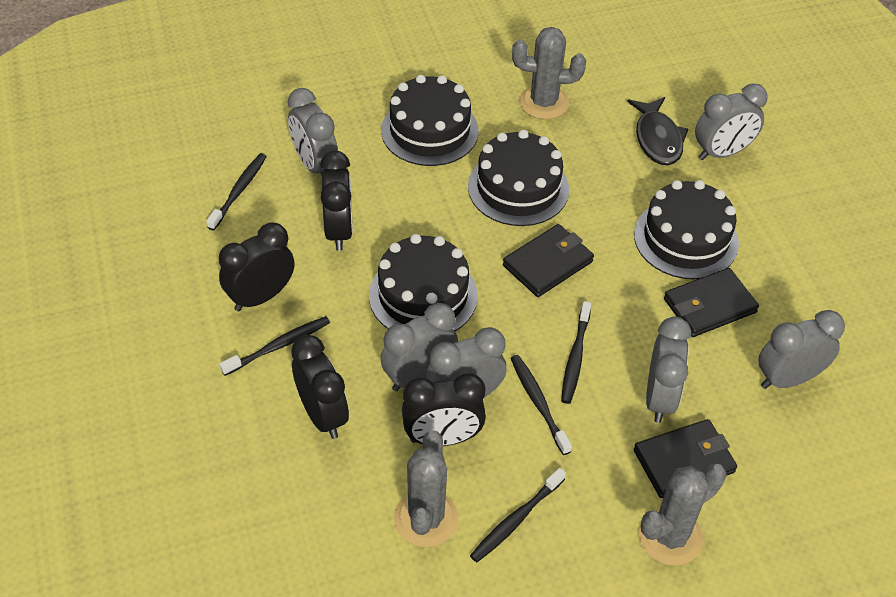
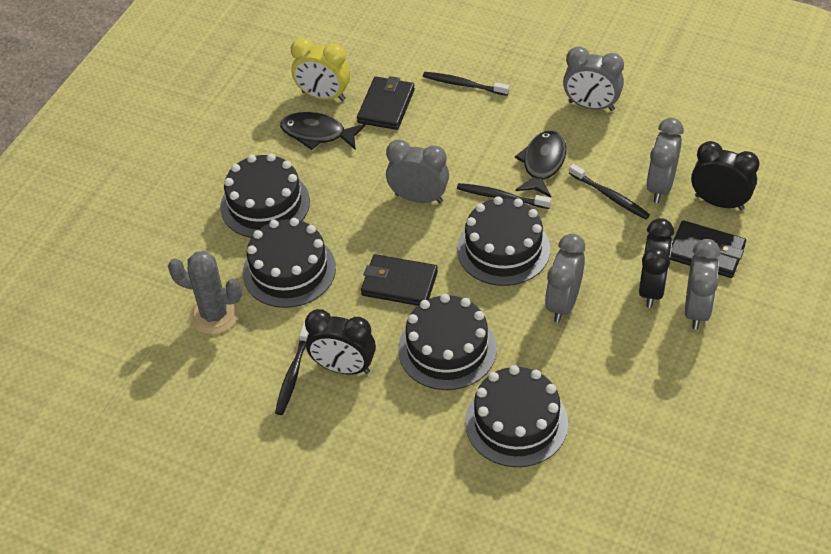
black cake: [369,234,478,331] [381,75,479,166] [468,130,569,226] [634,180,739,279] = 4 -> [220,153,310,238] [243,218,336,308] [398,294,497,390] [457,196,550,286] [465,365,568,467] = 5
black clock: [219,222,294,311] [291,335,349,439] [320,151,353,251] [402,373,486,446] = 4 -> [305,309,376,374] [639,218,674,308] [691,141,760,210] = 3
black fish: [627,97,688,165] = 1 -> [280,112,366,150] [515,131,566,198] = 2
black toothbrush: [206,153,267,230] [220,316,330,376] [470,468,566,562] [511,355,572,455] [561,301,591,404] = 5 -> [275,323,309,415] [423,72,509,96] [457,183,551,209] [569,164,650,219] = 4
grey cactus: [394,430,458,547] [512,27,586,119] [639,464,726,566] = 3 -> [168,251,242,335] = 1
grey clock: [288,88,338,175] [381,303,458,391] [426,327,507,397] [646,317,691,423] [695,83,768,160] [758,310,845,389] = 6 -> [386,139,449,203] [545,234,585,322] [563,47,624,111] [646,118,684,203] [685,239,721,329] = 5
yellow clock: none = 0 -> [291,37,350,101] = 1

